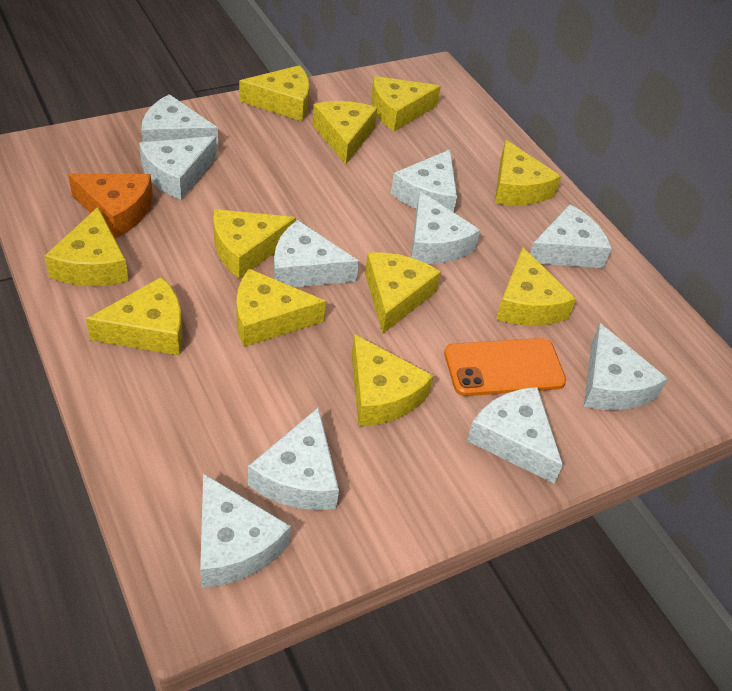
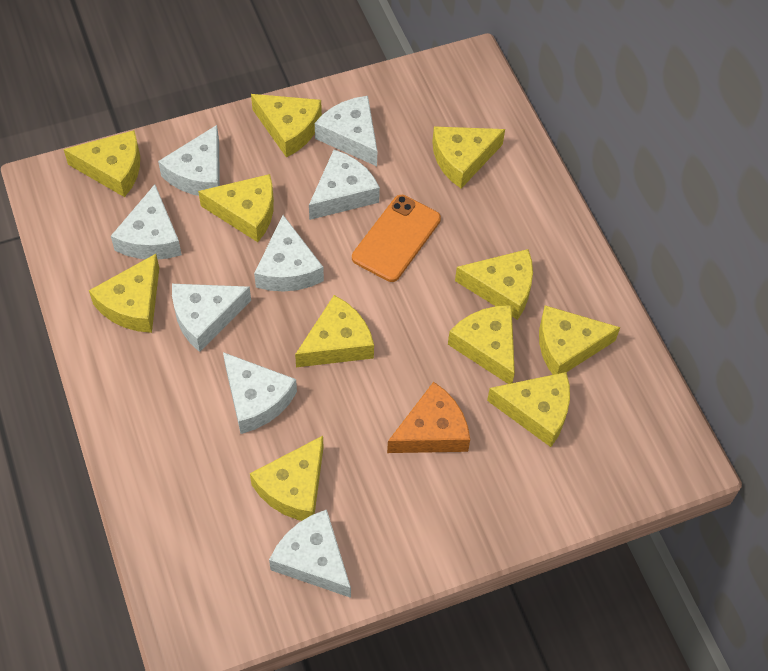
white cheese: [139,136,217,200] [141,94,218,149] [200,473,291,588] [248,407,339,510] [273,220,359,287] [391,150,457,212] [411,191,480,264] [467,387,563,484] [530,204,612,268] [584,323,668,410] = 10 -> [111,184,182,260] [158,125,220,196] [172,284,251,352] [223,352,297,434] [254,215,324,292] [269,510,351,598] [309,150,380,220] [315,96,377,166] = 8

